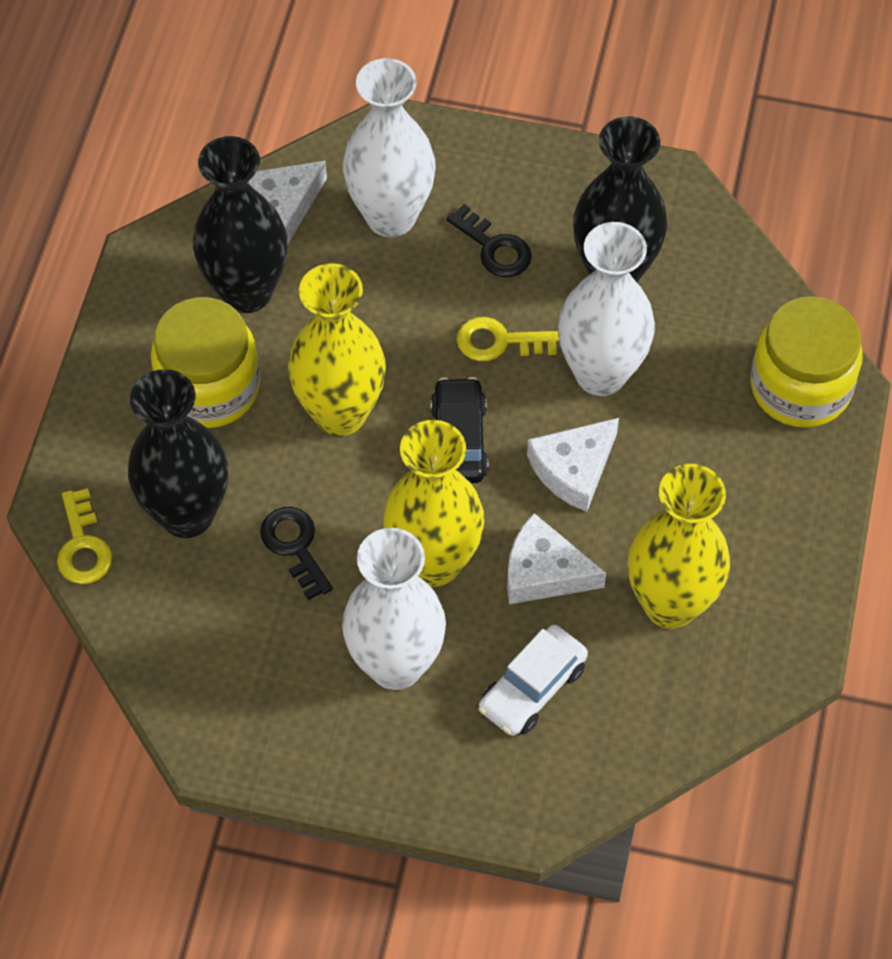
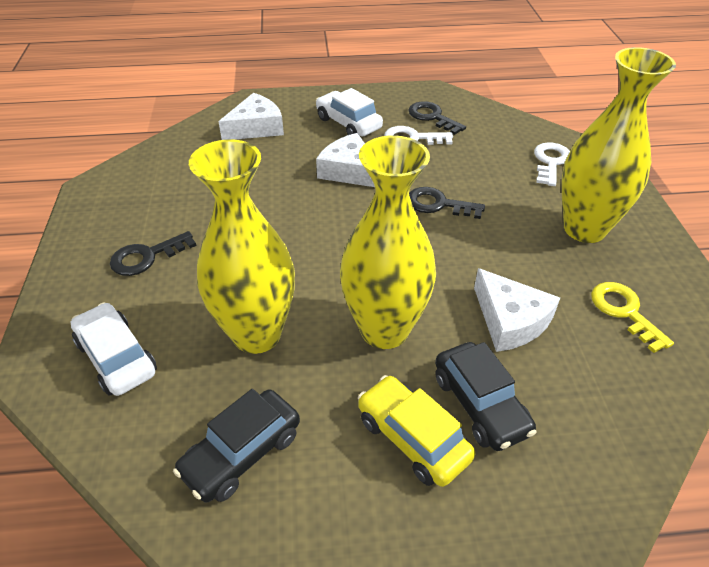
black car: [431,377,489,483] = 1 -> [173,389,300,503] [435,342,537,451] = 2
black key: [260,507,333,600] [446,204,532,277] = 2 -> [110,231,197,276] [408,101,466,135] [409,187,485,219] = 3
black vase: [128,369,228,538] [193,136,287,313] [573,116,667,282] = 3 -> none = 0
white car: [478,625,588,736] = 1 -> [71,302,157,396] [316,88,383,136] = 2
white key: none = 0 -> [384,126,453,145] [534,142,570,186] = 2
white vase: [342,528,446,690] [343,58,436,237] [558,222,655,396] = 3 -> none = 0
yellow car: none = 0 -> [358,375,475,487] = 1
yellow jar: [151,297,260,428] [751,296,863,428] = 2 -> none = 0
yellow key: [57,488,112,584] [457,317,559,361] = 2 -> [591,282,674,353] = 1

